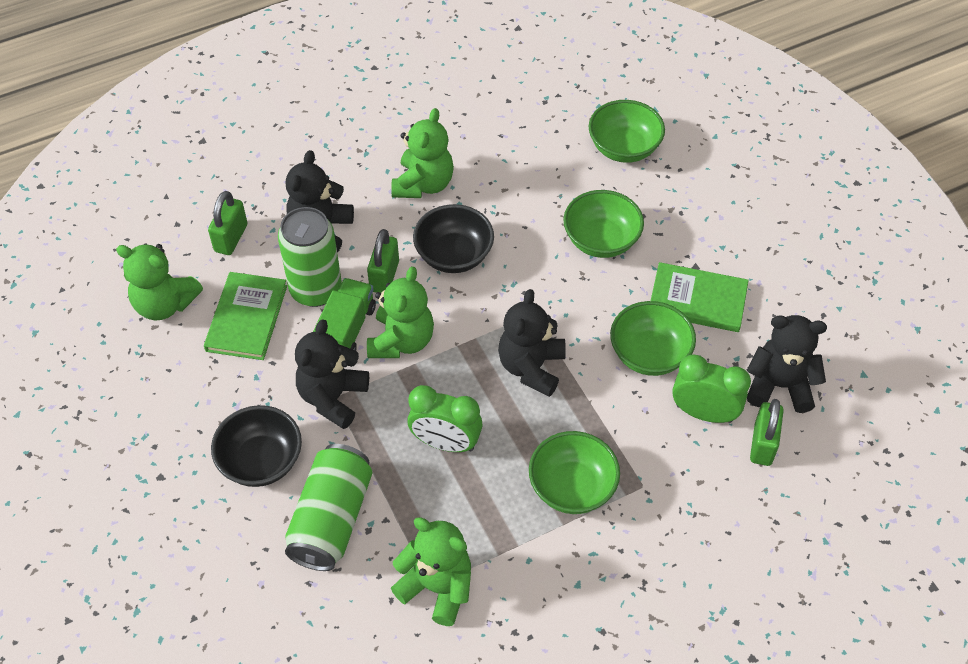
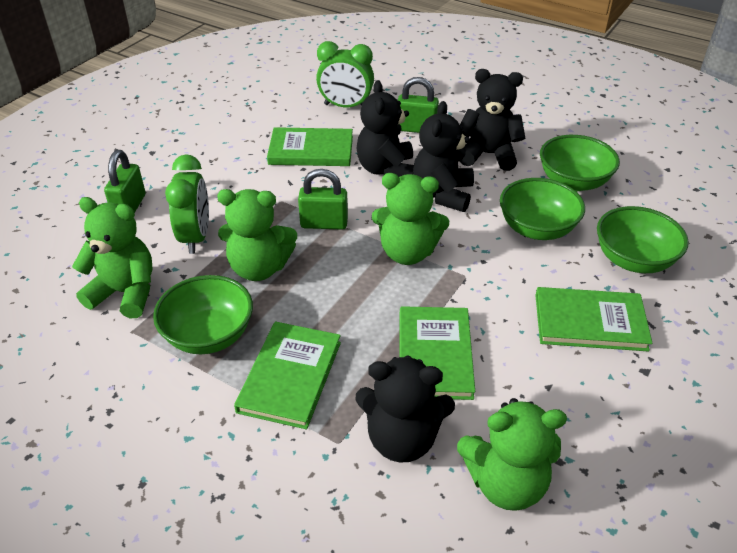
black bowl: [211,405,302,487] [413,204,494,273] = 2 -> none = 0
green book: [204,272,287,360] [651,262,749,332] = 2 -> [234,322,341,429] [267,127,353,166] [399,306,475,400] [535,287,652,351] = 4
green can: [278,207,342,307] [285,444,373,571] = 2 -> none = 0
green truck: [313,278,376,351] = 1 -> none = 0

